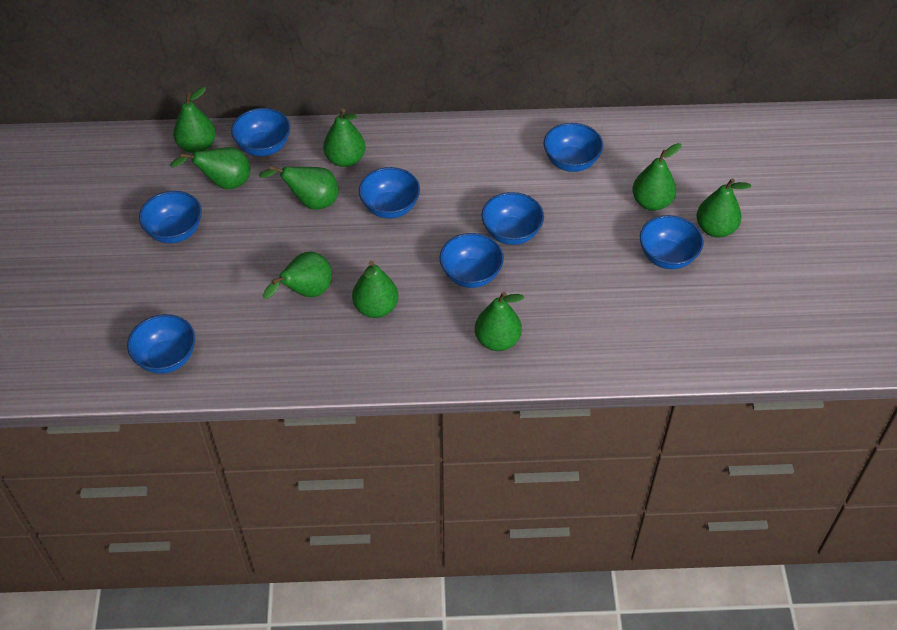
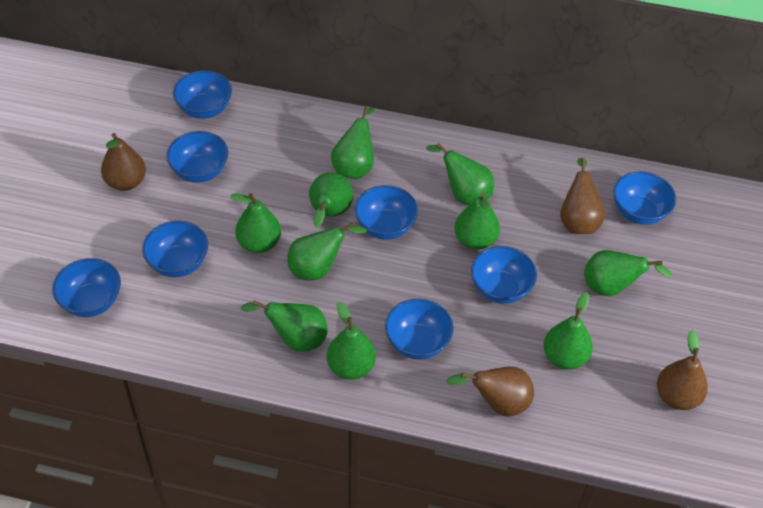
brown pear: none = 0 -> [101,133,146,191] [446,367,534,417] [560,158,606,234] [657,330,708,410] = 4
green pear: [170,147,250,190] [173,87,216,153] [259,166,339,210] [263,252,332,299] [323,109,365,167] [352,261,398,318] [475,292,524,351] [632,143,682,211] [696,178,751,238] = 9 -> [230,193,281,253] [240,300,328,352] [287,222,367,281] [309,172,353,228] [327,302,376,380] [331,106,375,179] [426,143,494,205] [455,193,500,250] [544,292,593,370] [584,250,672,296] = 10

